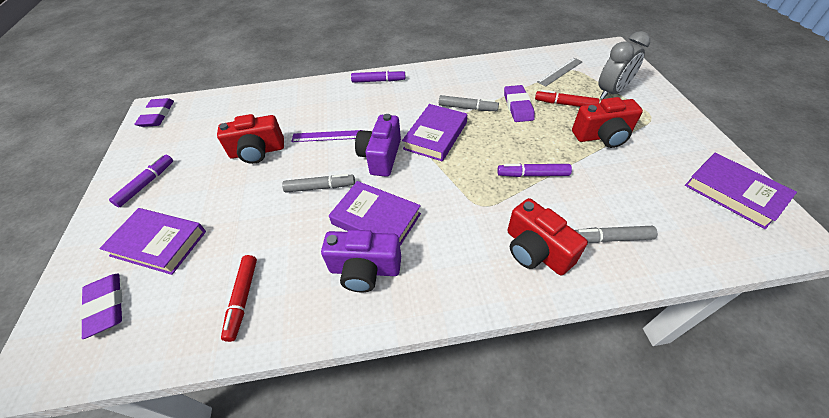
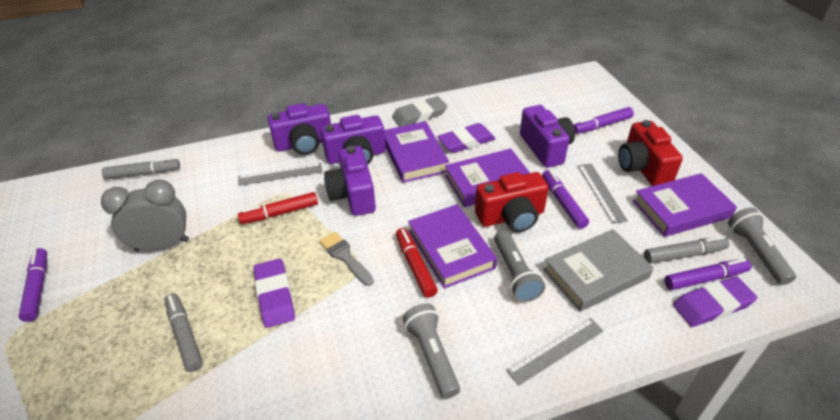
grey book: none = 0 -> [543,229,654,312] = 1
grey brush: none = 0 -> [319,232,374,286] = 1
grey eraser: none = 0 -> [392,96,447,127] = 1
grey flashlight: none = 0 -> [403,303,460,399] [494,230,545,302] [728,207,796,285] = 3
grey ruler: [537,58,583,86] = 1 -> [238,163,322,186] [506,318,604,386] [578,164,628,224] = 3
purple camera: [321,230,401,292] [355,114,401,177] = 2 -> [268,103,331,155] [320,115,386,165] [324,146,376,216] [520,105,575,168] = 4
purple marker: [109,155,173,207] [351,70,405,83] [497,164,572,177] = 3 -> [18,248,47,322] [542,170,589,229] [574,107,634,134] [664,258,751,290] = 4
purple ruler: [291,130,360,142] = 1 -> none = 0
red camera: [217,114,284,164] [507,198,588,276] [572,97,643,148] = 3 -> [475,172,549,232] [618,120,683,186] = 2

